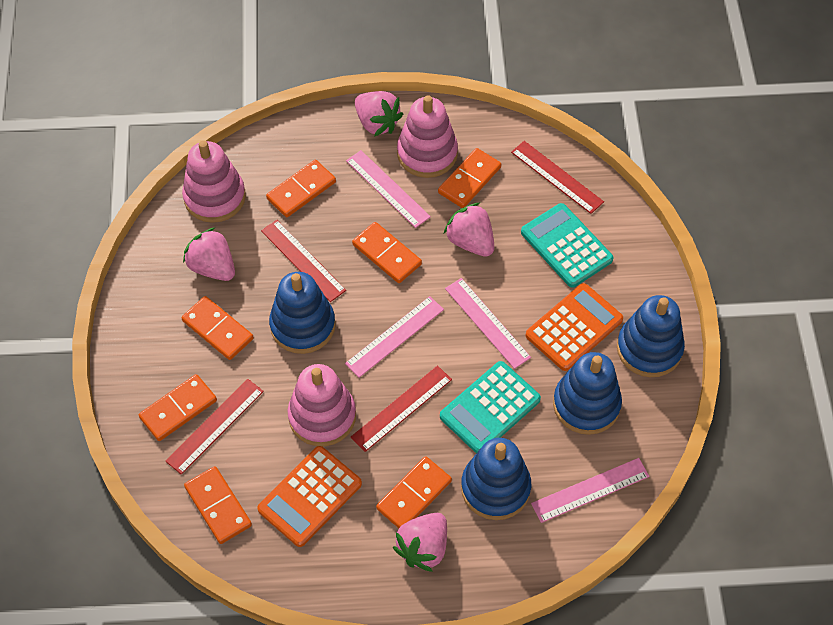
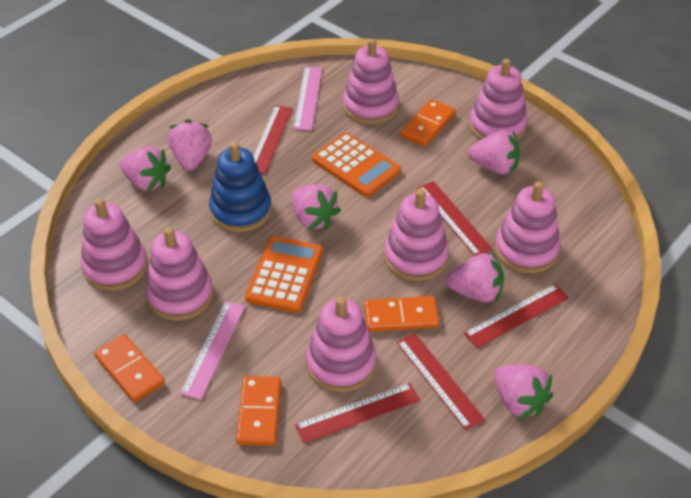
blue stacking toy: [269,272,336,354] [461,438,531,520] [553,352,622,435] [617,295,685,377] = 4 -> [209,142,272,232] = 1
orange domino: [139,374,217,441] [181,296,254,360] [184,466,252,544] [266,160,336,217] [352,222,422,283] [376,456,452,528] [438,148,501,208] = 7 -> [94,334,165,402] [236,376,281,446] [364,296,439,332] [400,99,456,147] = 4
pink ruler: [345,296,444,378] [346,150,431,228] [445,278,531,369] [531,458,650,523] = 4 -> [180,301,245,400] [293,67,322,130] = 2
pink stacking toy: [182,141,246,223] [288,364,356,446] [397,95,458,178] = 3 -> [80,198,148,291] [145,227,213,321] [306,297,377,392] [343,39,399,124] [384,189,449,281] [469,59,527,140] [495,182,560,273] = 7
pink strawberry: [183,227,235,281] [355,91,403,137] [393,513,447,572] [444,203,494,257] = 4 -> [120,146,171,192] [168,120,212,171] [292,184,341,230] [446,253,504,302] [468,130,520,174] [494,364,553,419] = 6
red ruler: [166,379,264,475] [261,220,346,302] [351,365,452,452] [511,141,604,214] = 4 -> [253,105,293,174] [295,383,420,443] [396,333,485,430] [417,181,492,256] [464,284,569,348] = 5
turquoise calculator: [440,361,541,453] [521,203,613,288] = 2 -> none = 0

